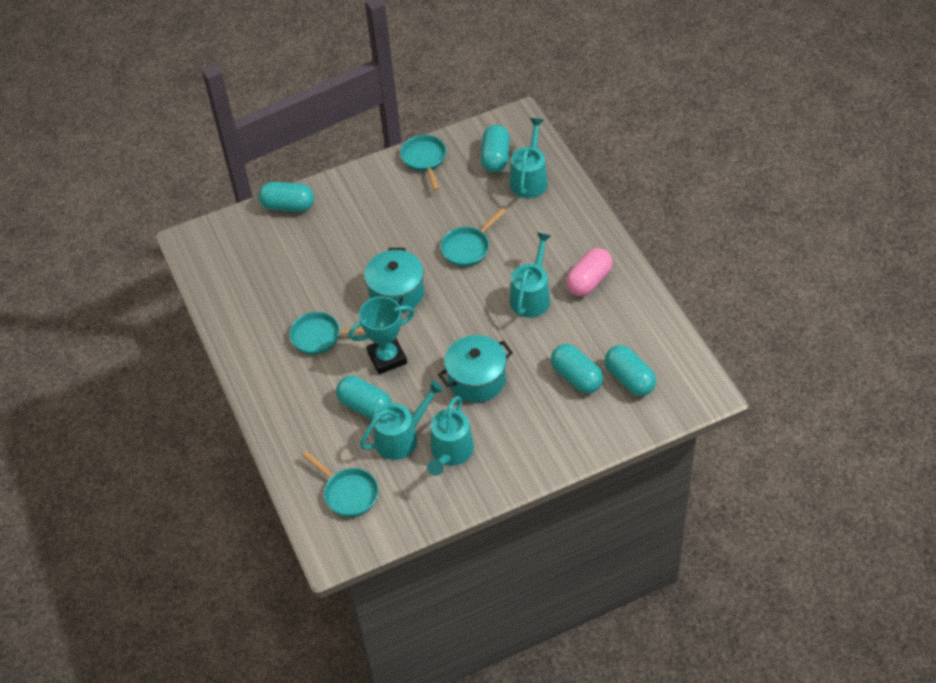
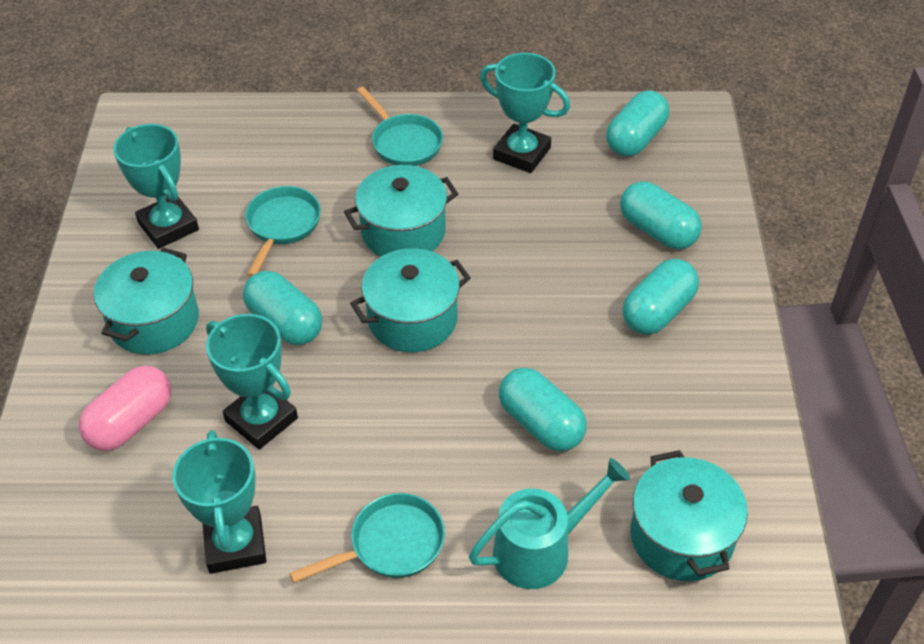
turquoise pan: [290,312,364,355] [302,451,378,517] [400,135,446,191] [441,207,506,267] = 4 -> [245,186,321,277] [289,493,445,583] [357,87,443,166] = 3
turquoise pot: [364,248,424,313] [438,335,513,402] = 2 -> [94,248,199,355] [344,165,458,257] [350,248,471,352] [630,450,748,581] = 4
turquoise trophy: [349,296,415,374] = 1 -> [113,124,199,249] [172,430,266,574] [206,314,298,450] [480,53,570,173] = 4
turquoise watering can: [360,380,444,460] [427,396,474,476] [510,118,548,198] [510,233,551,318] = 4 -> [469,458,630,589] = 1

